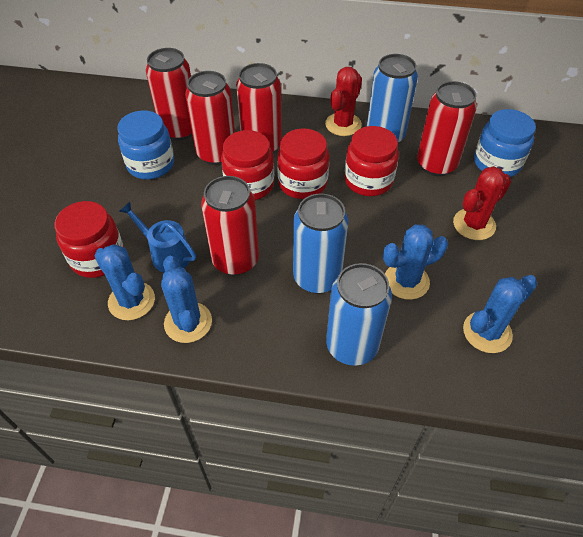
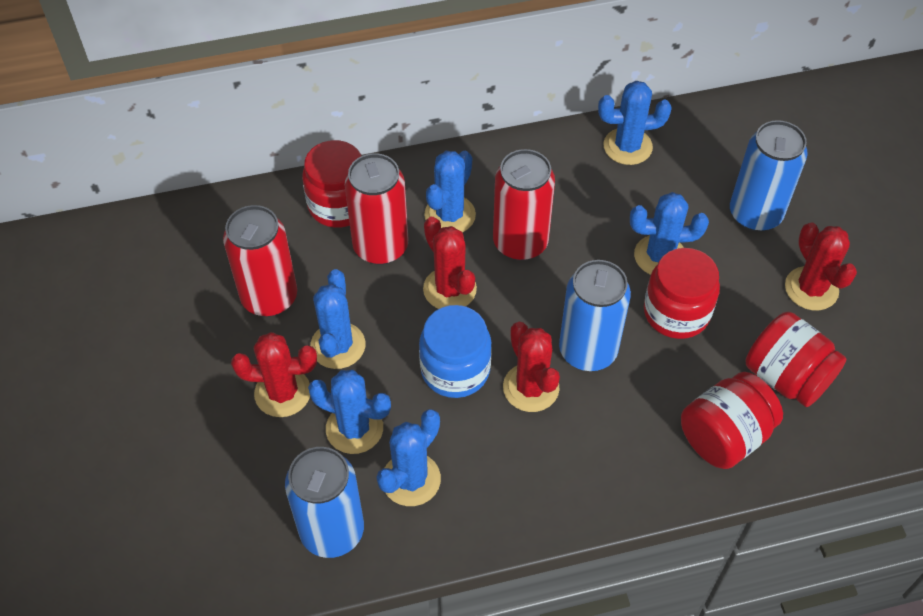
blue cactus: [94,244,155,320] [161,256,212,343] [383,224,448,300] [463,275,537,353] = 4 -> [308,370,391,454] [310,269,365,369] [376,410,441,506] [424,151,476,232] [598,81,672,165] [630,192,709,275] = 6
blue jar: [118,110,174,180] [474,109,536,177] = 2 -> [419,305,492,398] = 1
blue watering can: [119,202,196,273] = 1 -> none = 0
red cactus: [325,67,362,136] [453,166,511,240] = 2 -> [231,332,317,417] [423,217,477,309] [503,322,560,412] [785,222,857,311] = 4
red can: [146,48,193,140] [185,71,235,165] [201,176,259,276] [236,63,282,153] [417,81,477,176] = 5 -> [223,205,297,317] [345,153,408,265] [493,149,555,261] = 3

